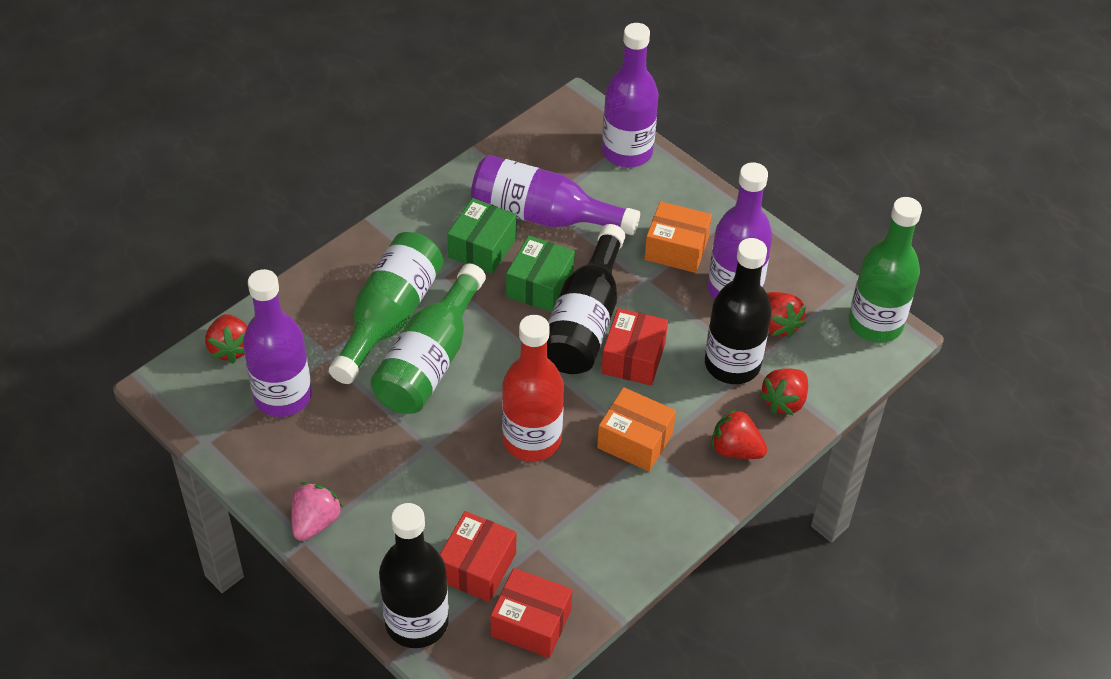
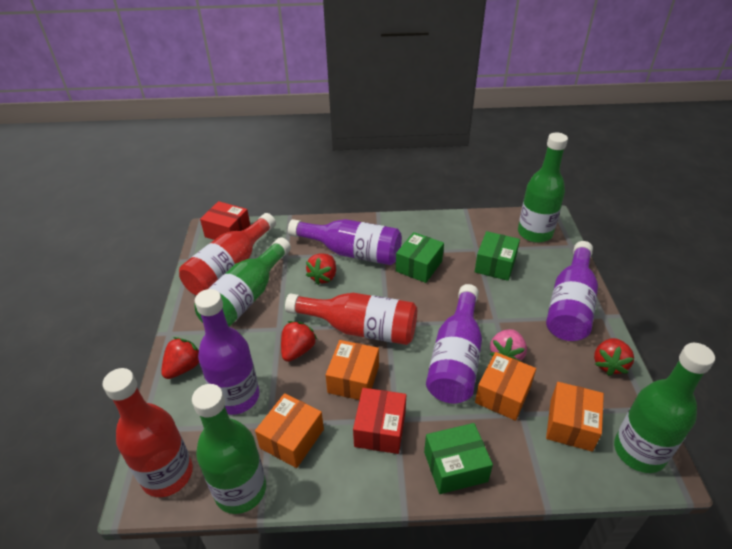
black bottle: [379,503,449,648] [547,224,625,374] [705,238,772,384] = 3 -> none = 0
green bottle: [329,232,443,384] [371,263,486,414] [849,197,922,343] = 3 -> [192,384,266,514] [194,237,291,327] [518,132,568,243] [614,343,715,473] = 4
green box: [447,198,517,274] [506,235,575,312] = 2 -> [396,232,444,283] [424,423,493,494] [475,231,520,281] = 3
orange box: [597,387,676,471] [644,201,712,273] = 2 -> [255,393,324,468] [326,340,379,400] [475,352,536,421] [546,382,604,452] = 4
red bottle: [502,315,564,461] = 1 -> [102,368,193,497] [179,213,276,295] [285,293,417,345] = 3
red box: [440,511,516,602] [490,568,572,658] [601,308,668,386] = 3 -> [200,201,251,240] [353,388,406,454] = 2

